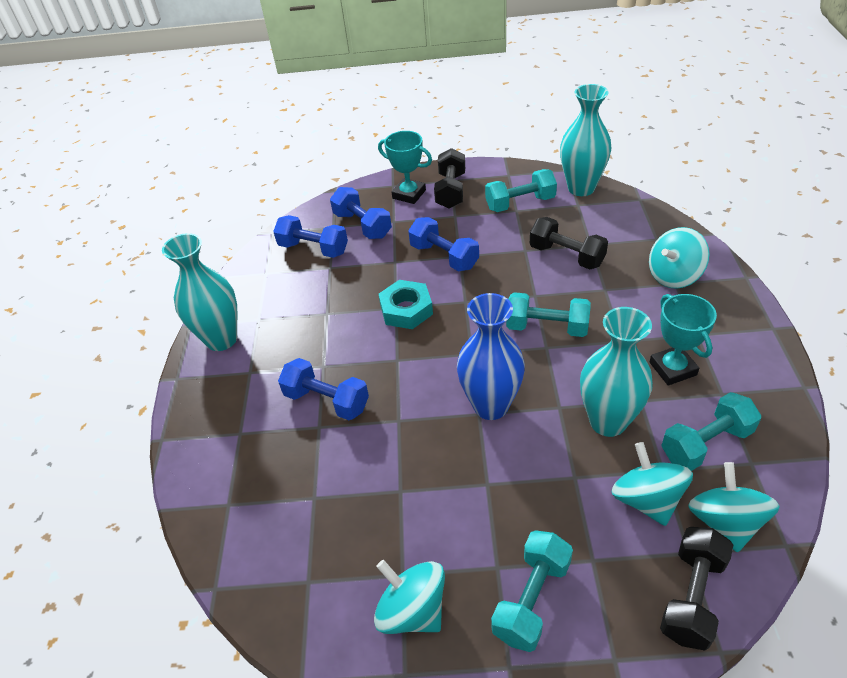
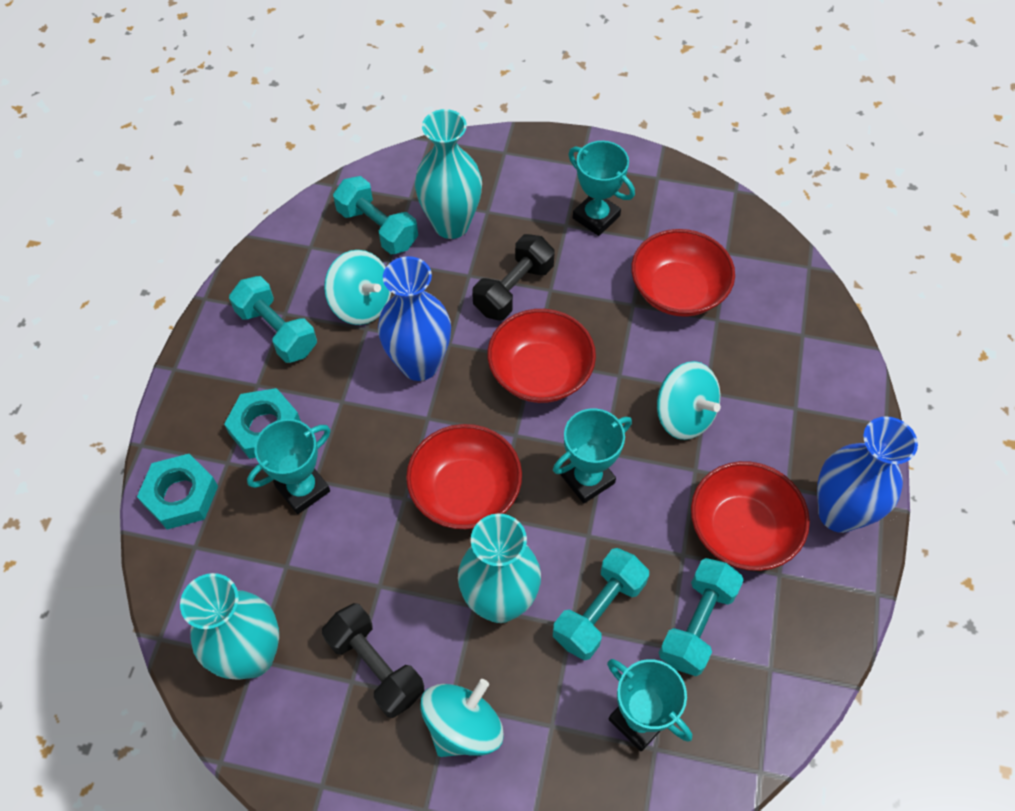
black dumbbell: [434,148,465,209] [530,217,608,269] [660,527,733,651] = 3 -> [322,603,424,718] [472,234,555,321] = 2
blue dumbbell: [273,215,348,258] [278,358,369,420] [330,187,392,239] [408,217,479,271] = 4 -> none = 0
blue vase: [457,293,525,420] = 1 -> [378,256,451,381] [817,416,918,533] = 2
red bowl: none = 0 -> [406,424,522,529] [487,309,596,403] [631,229,735,317] [691,461,810,571] = 4
turquoise nut: [379,280,433,329] = 1 -> [137,454,218,530] [224,388,301,459] = 2
turquoise spinning top: [374,560,445,634] [612,442,693,526] [649,227,709,288] [688,462,780,553] = 4 -> [324,250,391,325] [421,679,504,757] [657,361,721,440] = 3
turquoise trophy: [378,131,432,204] [649,294,717,386] = 2 -> [247,419,331,514] [553,408,632,504] [568,141,635,236] [607,659,692,751] = 4

